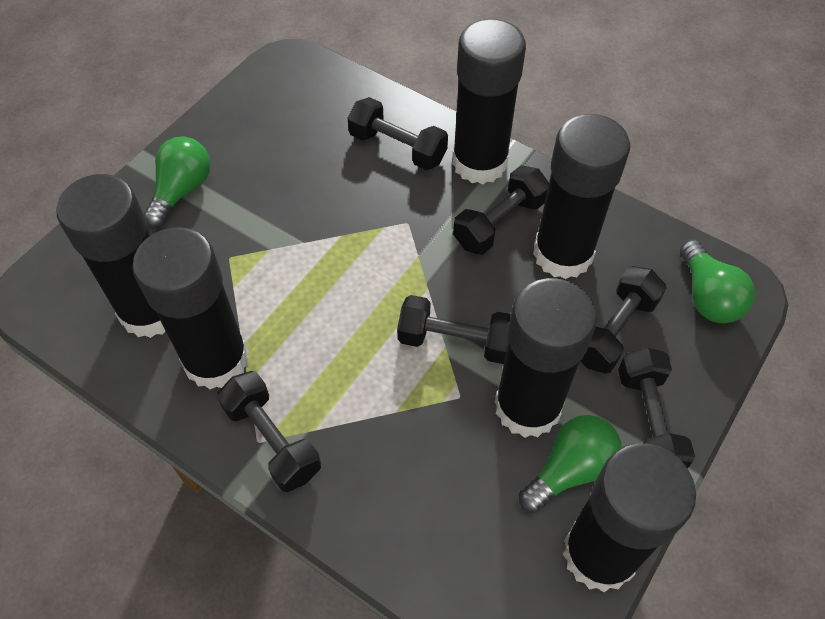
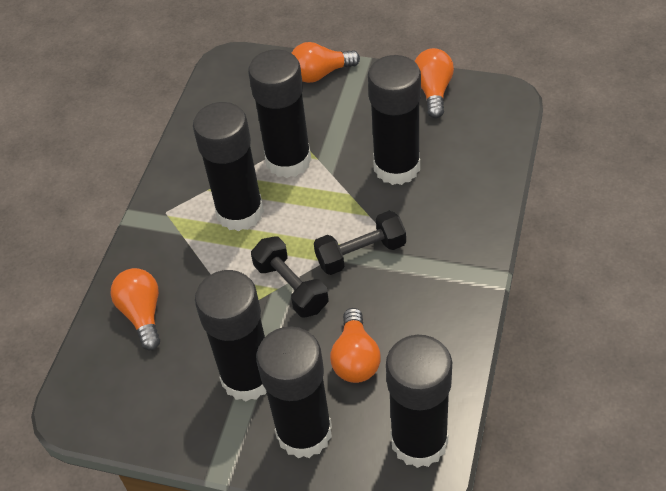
black dumbbell: [217,371,321,492] [348,97,448,170] [397,295,511,364] [453,166,549,255] [580,266,667,374] [618,347,695,468] = 6 -> [251,237,329,318] [314,211,406,275] = 2
green light bulb: [144,136,210,227] [519,415,622,513] [680,240,755,323] = 3 -> none = 0
orange light bulb: none = 0 -> [110,268,160,350] [292,42,360,83] [330,308,381,383] [414,48,454,118] = 4

